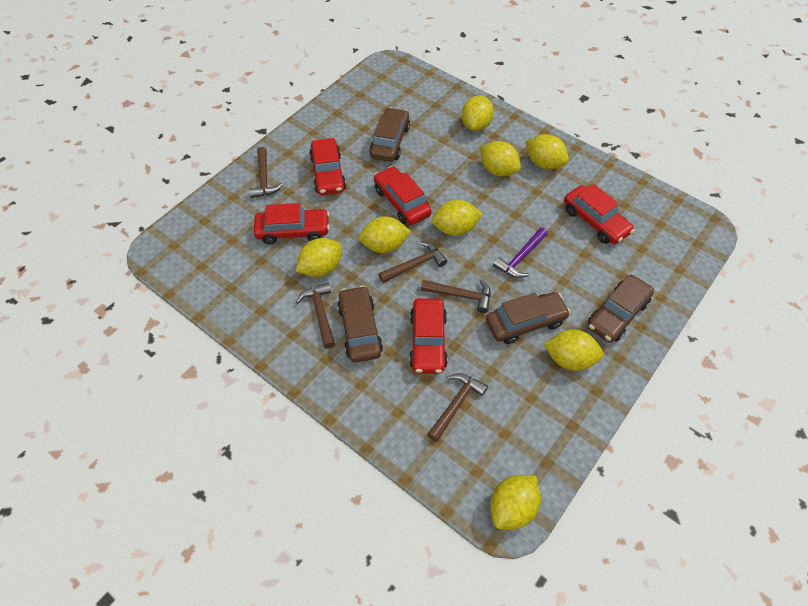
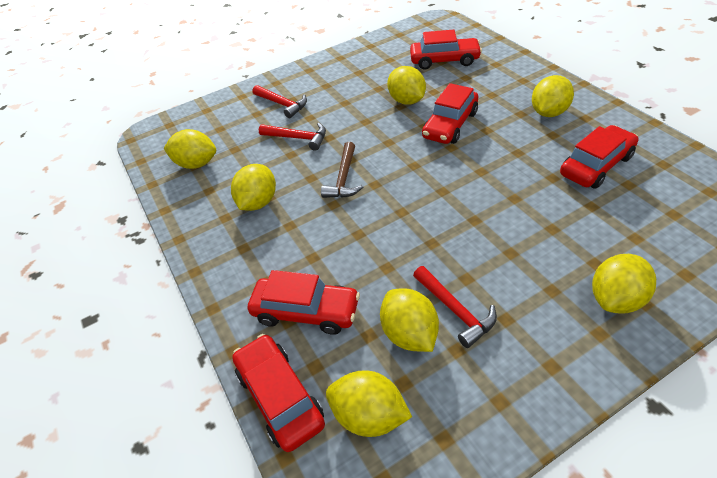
brown car: [337,286,383,363] [369,107,410,162] [486,292,571,344] [588,275,654,343] = 4 -> none = 0
brown hammer: [249,147,282,198] [296,283,335,349] [378,241,447,283] [421,279,491,313] [427,373,488,442] = 5 -> [321,142,363,198] = 1
purple hammer: [493,228,548,278] = 1 -> none = 0
red hammer: none = 0 -> [252,85,307,118] [259,123,326,151] [413,266,497,348] = 3
yellow lemon: [296,238,342,277] [359,216,411,253] [432,200,482,236] [461,96,494,131] [480,141,521,176] [490,475,541,529] [526,134,569,169] [544,330,603,371] = 8 -> [164,129,216,169] [231,164,276,211] [326,370,412,437] [380,288,439,352] [387,66,426,105] [532,75,574,117] [592,254,656,314] = 7

